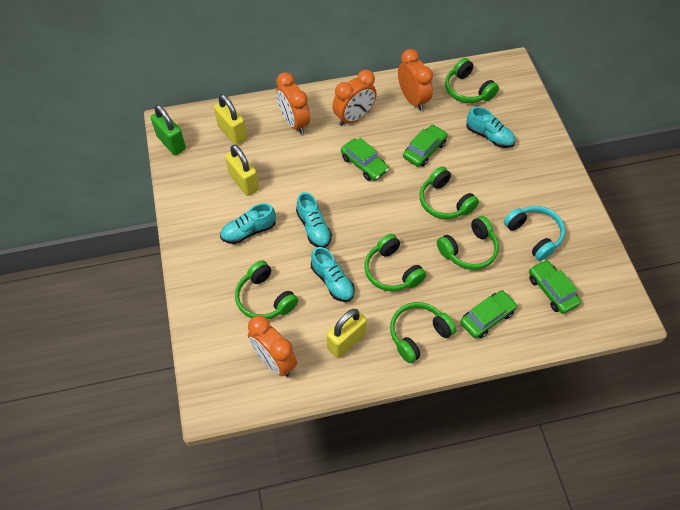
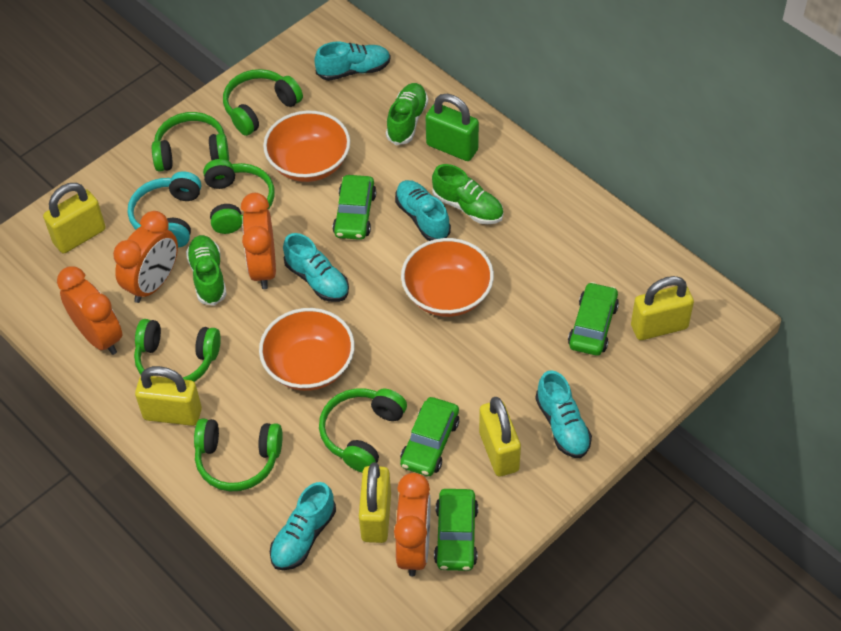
green shoe: none = 0 -> [186,235,227,306] [386,83,428,145] [432,164,503,224] = 3
orange bowl: none = 0 -> [259,308,355,391] [263,111,350,182] [401,238,494,317] = 3
turquoise shoe: [220,203,276,244] [296,192,332,248] [311,247,355,302] [466,107,515,148] = 4 -> [270,482,336,570] [283,233,349,302] [315,42,391,81] [395,180,451,241] [535,370,592,458] = 5
yellow padlock: [214,94,247,145] [225,145,259,196] [327,309,367,358] = 3 -> [43,183,106,253] [135,366,202,426] [359,462,391,543] [479,397,521,476] [631,276,694,340] = 5

